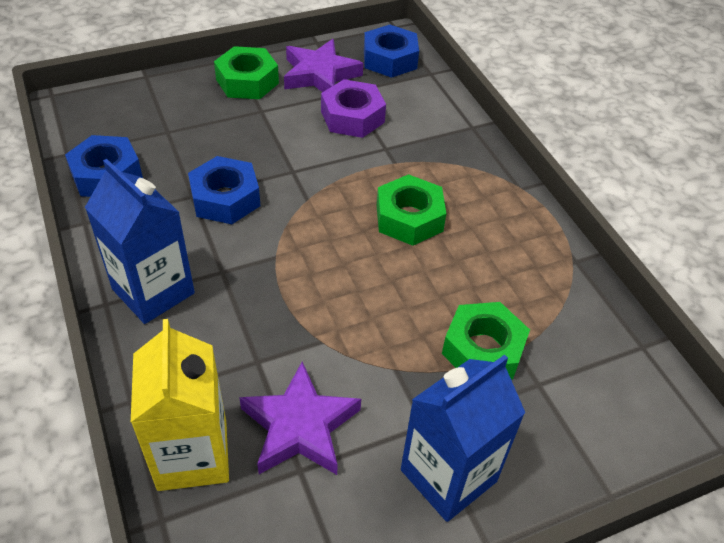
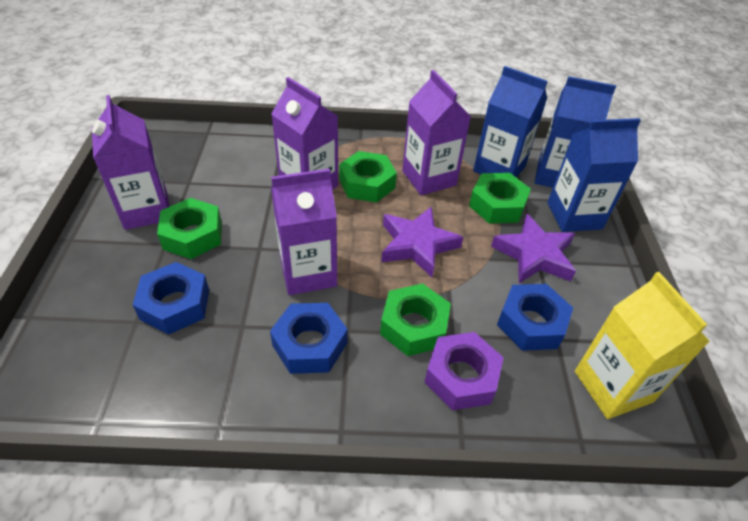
blue carton: [85,159,195,324] [401,354,525,522] = 2 -> [473,66,547,178] [535,76,616,188] [547,118,641,232] = 3
green nut: [214,46,279,99] [377,174,447,246] [442,302,530,380] = 3 -> [157,198,222,259] [339,151,397,203] [380,283,451,356] [469,173,531,224] = 4
purple carton: none = 0 -> [92,95,170,230] [271,77,338,190] [271,169,337,295] [402,70,471,195] = 4

